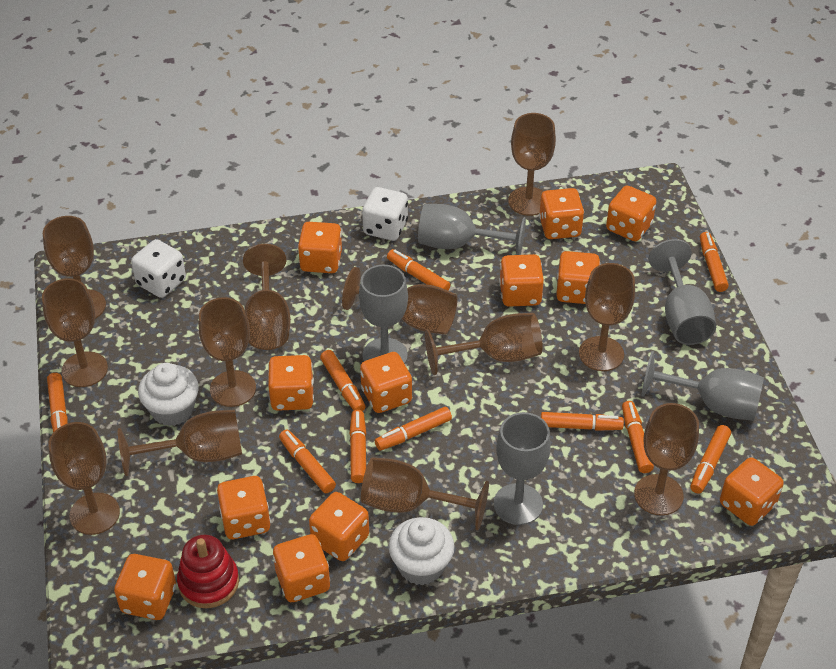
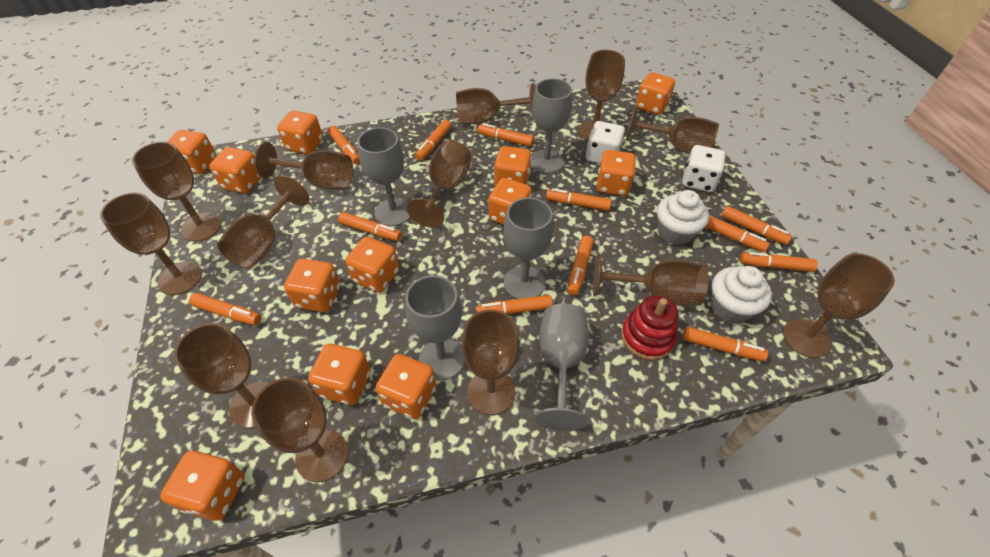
brown goblet: [42,278,108,387] [43,216,106,319] [48,422,120,535] [118,410,242,476] [199,297,256,407] [243,244,291,350] [342,267,457,335] [361,457,489,530] [425,313,542,375] [508,113,556,216] [579,263,635,371] [634,403,699,516] = 12 -> [100,193,202,295] [132,142,222,242] [174,323,269,428] [217,175,309,269] [251,377,348,482] [254,142,353,190] [407,140,471,228] [456,83,536,124] [461,310,520,415] [578,50,625,141] [593,254,708,306] [626,106,719,154] [783,253,895,358] = 13
orange marker: [47,373,68,432] [279,429,336,493] [320,350,366,411] [349,410,366,483] [375,407,452,451] [387,249,450,290] [541,412,624,431] [622,401,654,473] [690,425,731,494] [700,232,729,292] = 10 -> [189,293,261,325] [328,126,360,164] [338,212,402,241] [415,120,451,161] [476,295,553,314] [478,123,534,147] [546,188,612,211] [567,236,594,296] [682,326,768,361] [706,215,770,252] [722,206,792,245] [740,252,818,272] = 12

